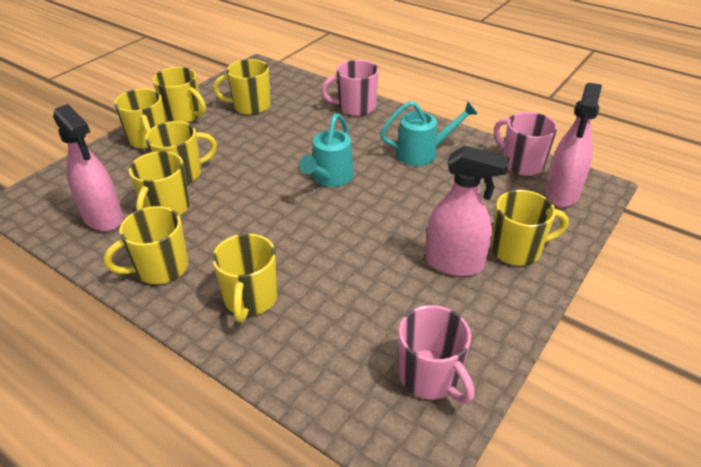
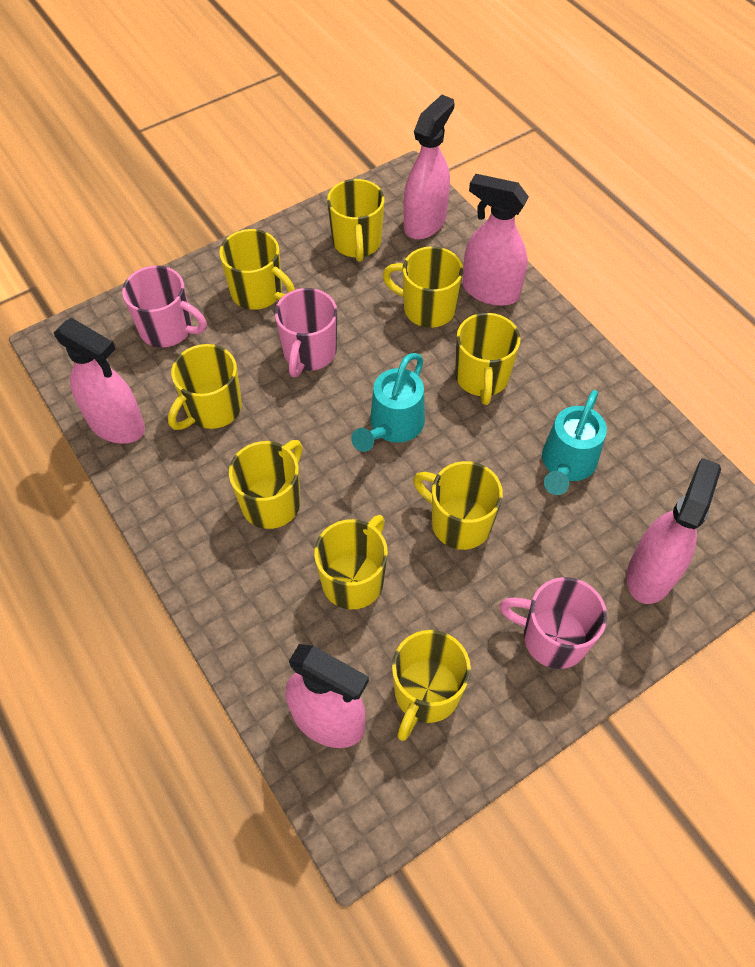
pink spray bottle: [53,104,123,231] [425,145,510,276] [545,83,602,207] = 3 -> [54,318,145,444] [286,644,369,748] [404,95,455,239] [463,174,529,306] [626,458,721,604] = 5
yellow mug: [104,206,188,284] [114,89,166,149] [129,151,190,216] [145,121,217,184] [152,67,206,123] [212,233,278,322] [213,59,271,115] [491,190,569,265] = 8 -> [168,344,242,430] [219,229,295,310] [229,440,302,529] [314,515,388,609] [327,179,385,262] [383,246,463,328] [392,630,471,741] [413,461,503,550] [455,313,521,405] = 9

